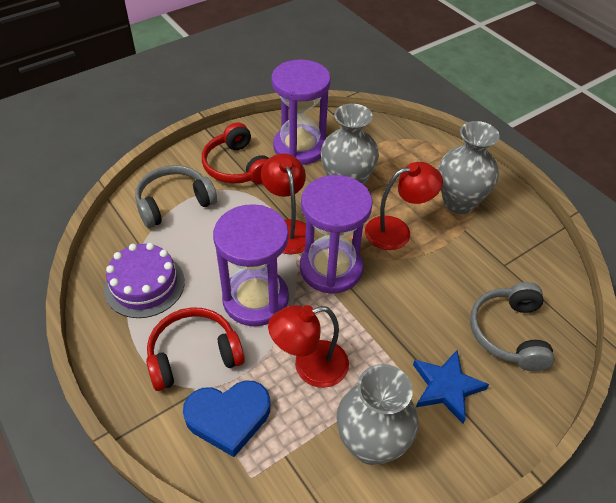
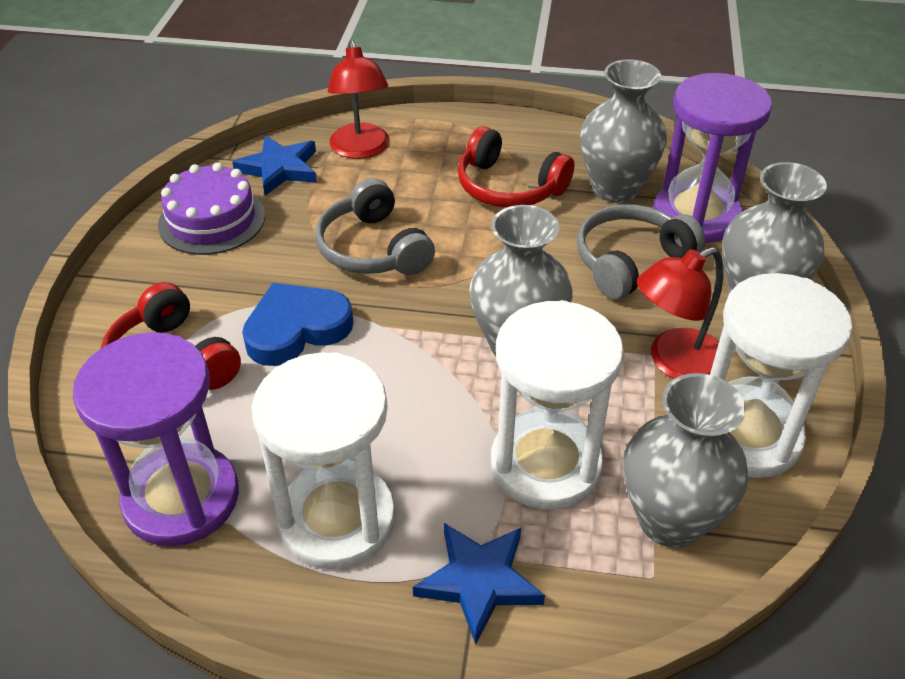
blue star: [413,350,489,423] = 1 -> [232,135,317,196] [413,523,545,645] = 2
grey vase: [321,104,379,185] [336,364,418,465] [438,121,500,214] = 3 -> [469,205,573,356] [580,59,667,203] [624,373,748,548] [722,162,827,293] = 4
purple hourglass: [213,204,289,326] [271,59,331,165] [300,175,373,294] = 3 -> [73,332,239,546] [653,73,772,243] = 2
red lamp: [261,153,306,254] [268,305,349,388] [365,162,443,250] = 3 -> [328,40,389,159] [637,247,723,379] = 2
white hourglass: none = 0 -> [252,352,395,569] [491,300,624,510] [710,273,852,478] = 3

